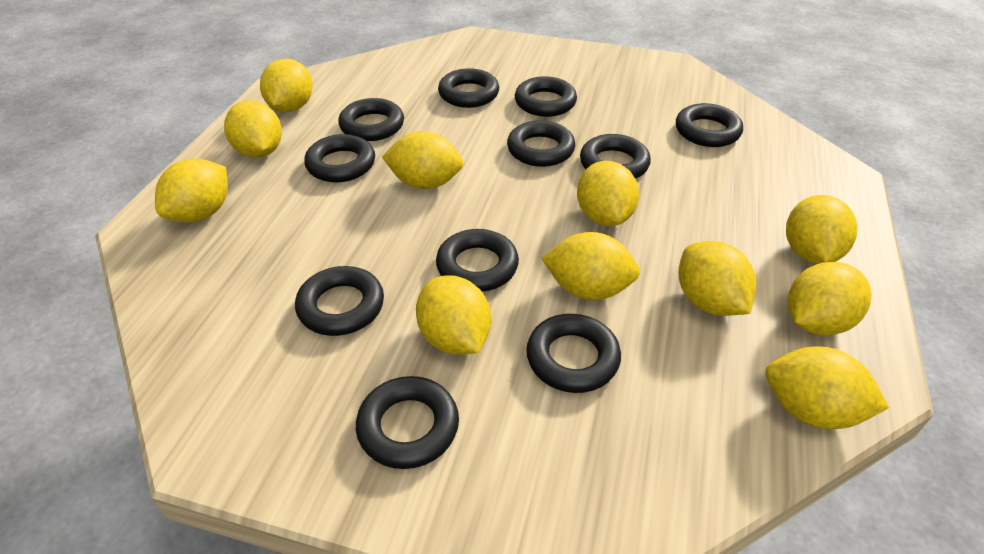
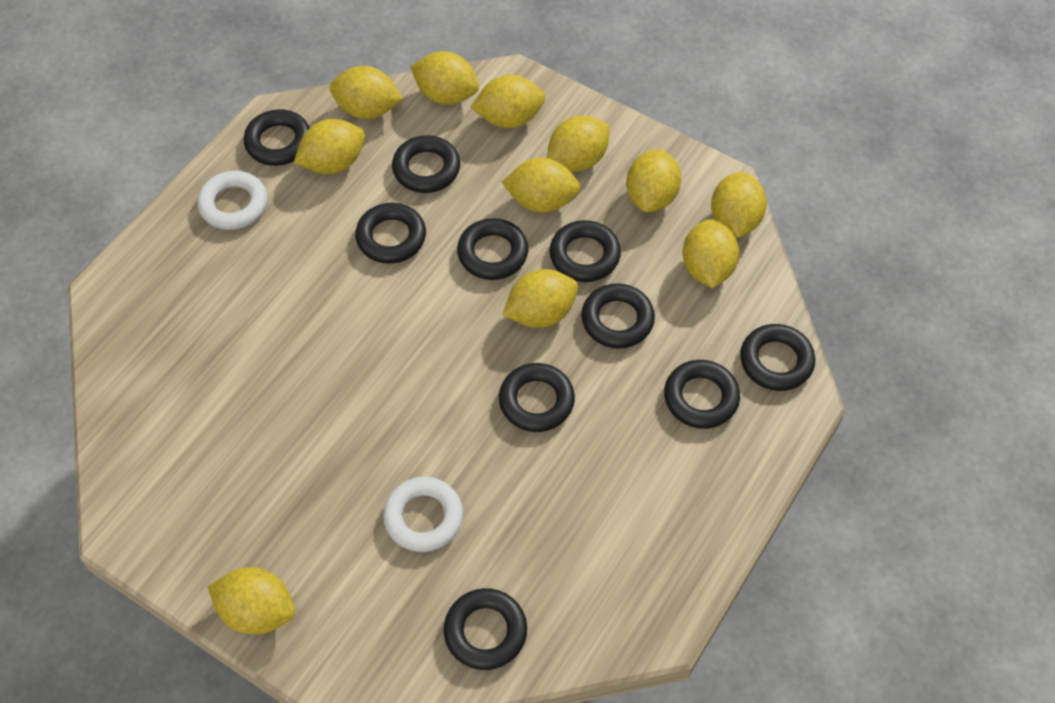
black ring: [295,266,384,336] [304,134,375,182] [338,98,404,141] [356,376,459,469] [436,229,519,292] [438,68,499,108] [507,120,575,167] [515,76,577,117] [526,314,621,393] [580,134,651,179] [676,103,743,147] = 11 -> [244,109,310,166] [355,203,426,264] [392,135,460,193] [443,588,527,670] [457,218,528,280] [499,363,575,432] [549,220,621,282] [581,283,655,348] [664,360,740,429] [740,324,815,391] = 10
white ring: none = 0 -> [197,171,267,230] [383,477,463,552] = 2

